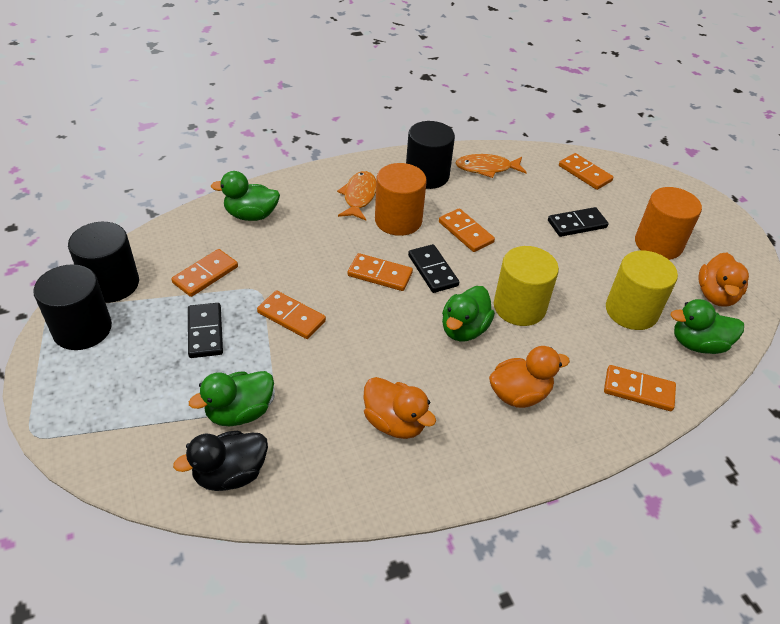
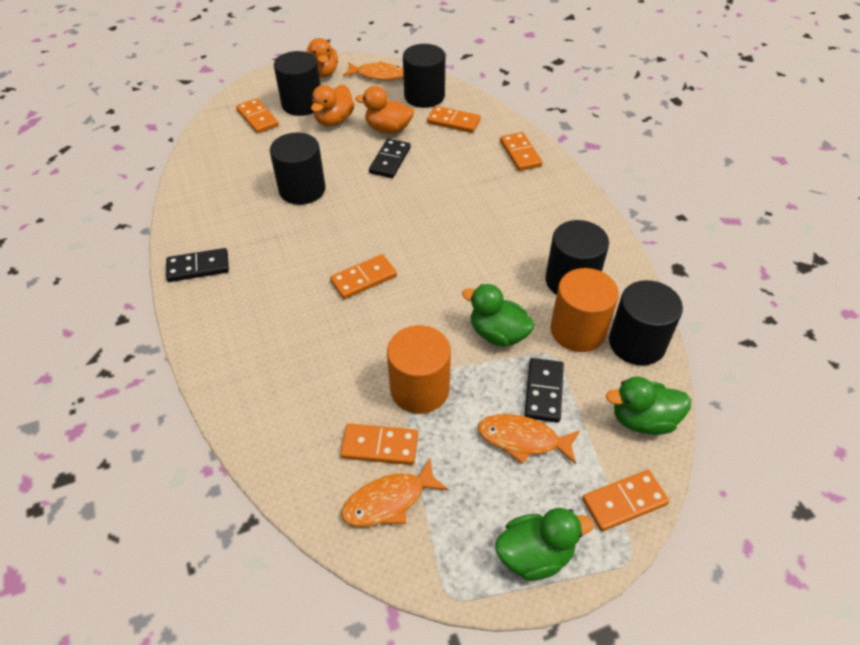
black cylinder: [33,264,112,350] [68,222,139,303] [406,121,455,189] = 3 -> [270,133,326,205] [274,51,320,116] [403,44,445,108] [545,220,609,295] [609,280,683,365] = 5
black duck: [173,431,268,491] = 1 -> none = 0
green duck: [189,371,274,426] [211,171,280,221] [442,286,495,342] [671,299,744,354] = 4 -> [462,284,535,347] [495,508,594,581] [606,376,691,435] = 3
orange fish: [337,171,376,221] [455,154,527,178] = 2 -> [341,459,448,527] [343,61,403,81] [478,414,580,464] = 3
yellow cylinder: [494,246,559,326] [606,251,678,330] = 2 -> none = 0

